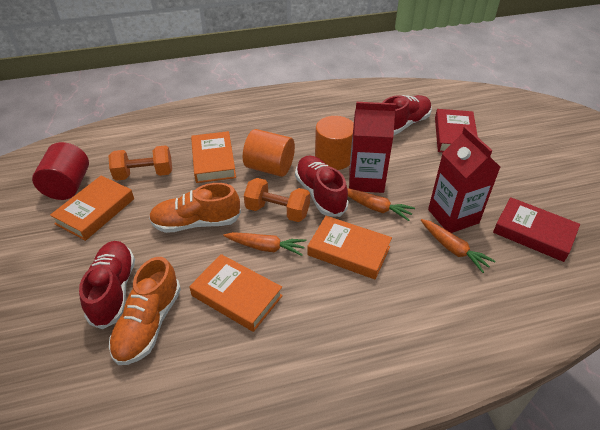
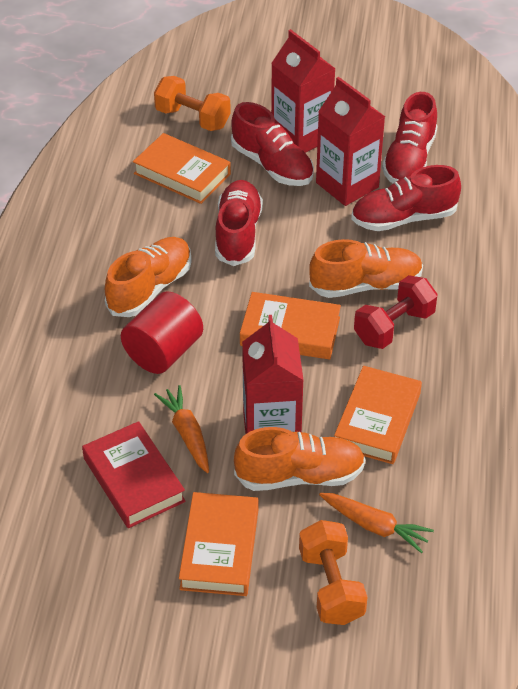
orange carrot: [223,232,306,256] [347,188,415,221] [421,219,495,273] = 3 -> [154,385,209,473] [319,493,434,553] = 2
orange cylinder: [243,129,295,177] [315,116,354,170] = 2 -> none = 0
orange shoe: [109,257,181,365] [149,183,241,233] = 2 -> [105,237,192,317] [234,427,366,491] [309,239,423,298] = 3
red book: [435,109,478,152] [493,197,580,262] = 2 -> [82,421,186,528] = 1
red carton: [349,102,396,193] [428,126,500,233] = 2 -> [242,315,304,434] [271,29,336,153] [316,77,385,206] = 3
red dumbbell: none = 0 -> [354,275,438,349] = 1
red shoe: [79,241,135,329] [295,156,349,217] [382,95,432,135] = 3 -> [215,180,263,266] [231,102,314,186] [351,165,461,231] [382,92,438,183] = 4

